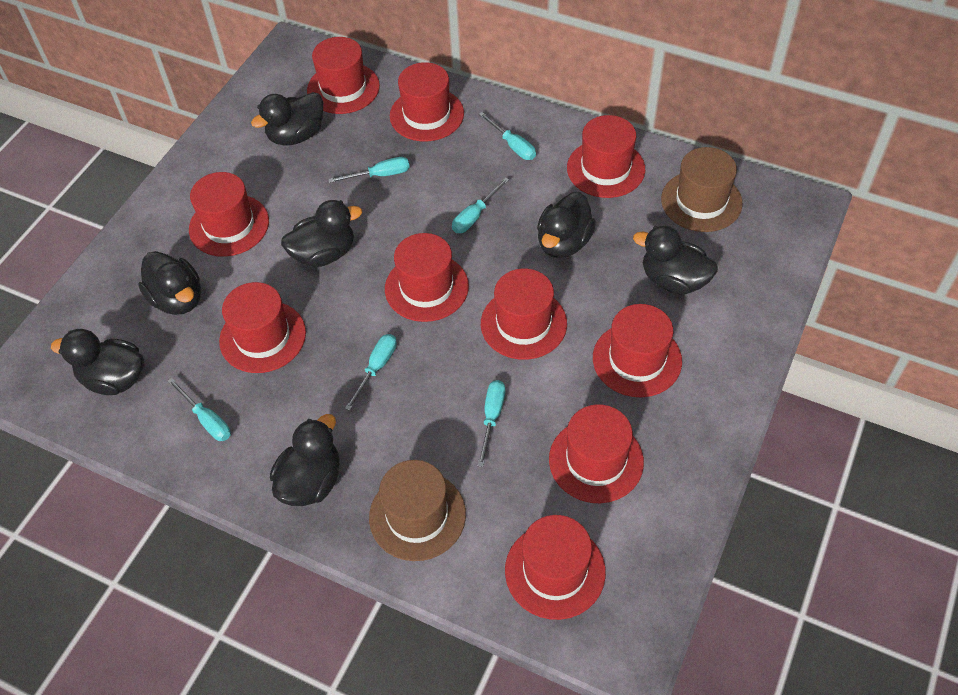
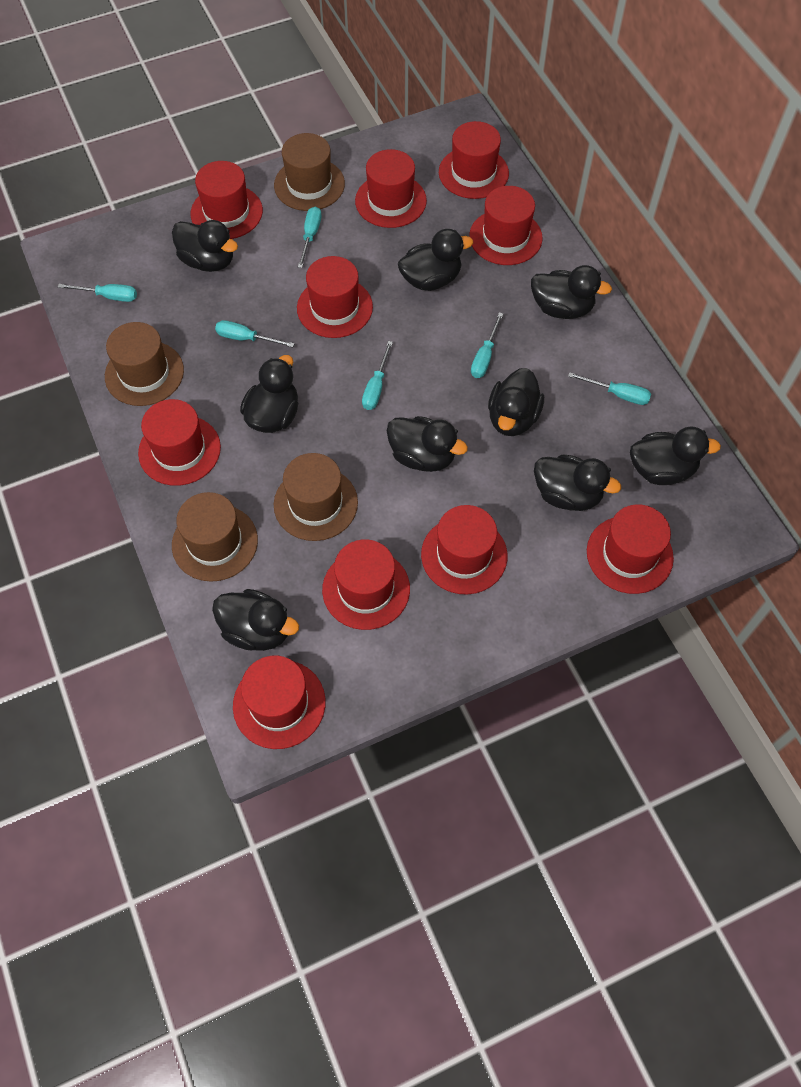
black duck: [51,329,144,395] [138,251,201,315] [251,92,323,146] [270,414,340,506] [281,200,362,267] [537,192,596,258] [633,225,718,295] = 7 -> [172,220,238,272] [212,589,299,651] [240,355,298,433] [387,416,468,472] [398,229,473,291] [488,368,544,436] [531,265,612,319] [534,454,621,511] [630,426,721,485] = 9
brown hat: [369,460,466,561] [661,147,743,232] = 2 -> [105,322,184,406] [172,492,258,582] [274,133,345,211] [274,453,358,541] = 4

